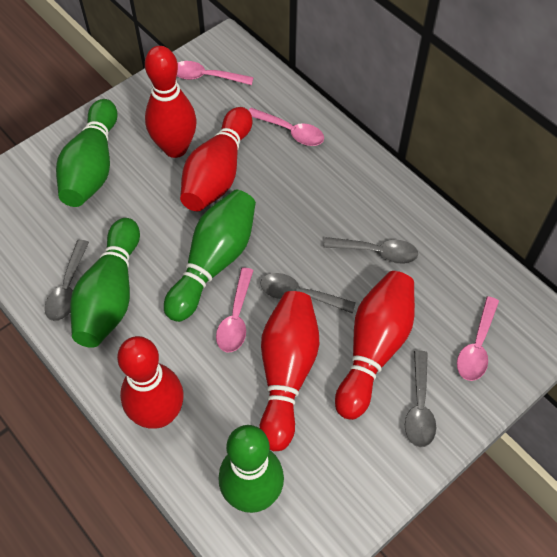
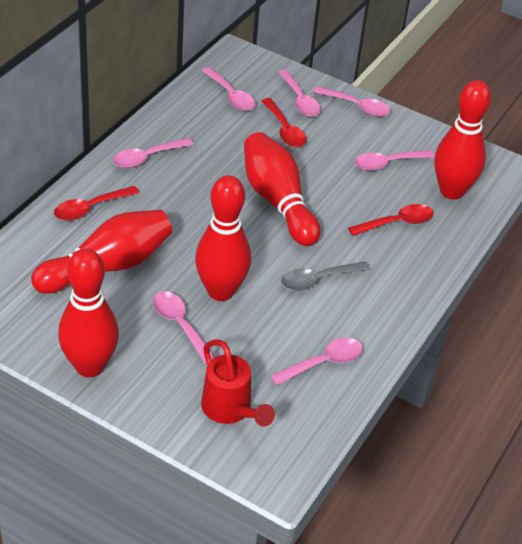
green bowling pin: [56,99,118,207] [70,218,140,348] [164,190,256,322] [219,425,284,513] = 4 -> none = 0
grey spoon: [45,240,89,321] [260,273,356,313] [324,237,418,264] [405,350,436,447] = 4 -> [281,261,370,291] = 1
pink spoon: [177,61,254,85] [216,268,254,352] [249,108,324,146] [457,296,499,381] = 4 -> [113,138,194,168] [153,291,215,364] [202,67,255,111] [270,338,363,386] [278,70,321,117] [313,86,391,117] [355,150,435,171] = 7
red spoon: none = 0 -> [54,186,139,221] [262,98,307,148] [348,204,433,236] = 3
red watering can: none = 0 -> [201,340,275,427] = 1

